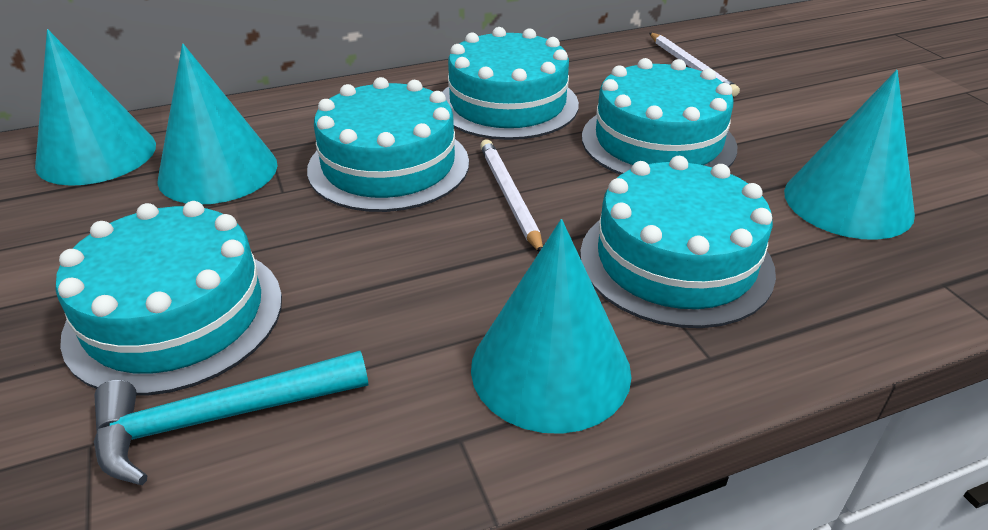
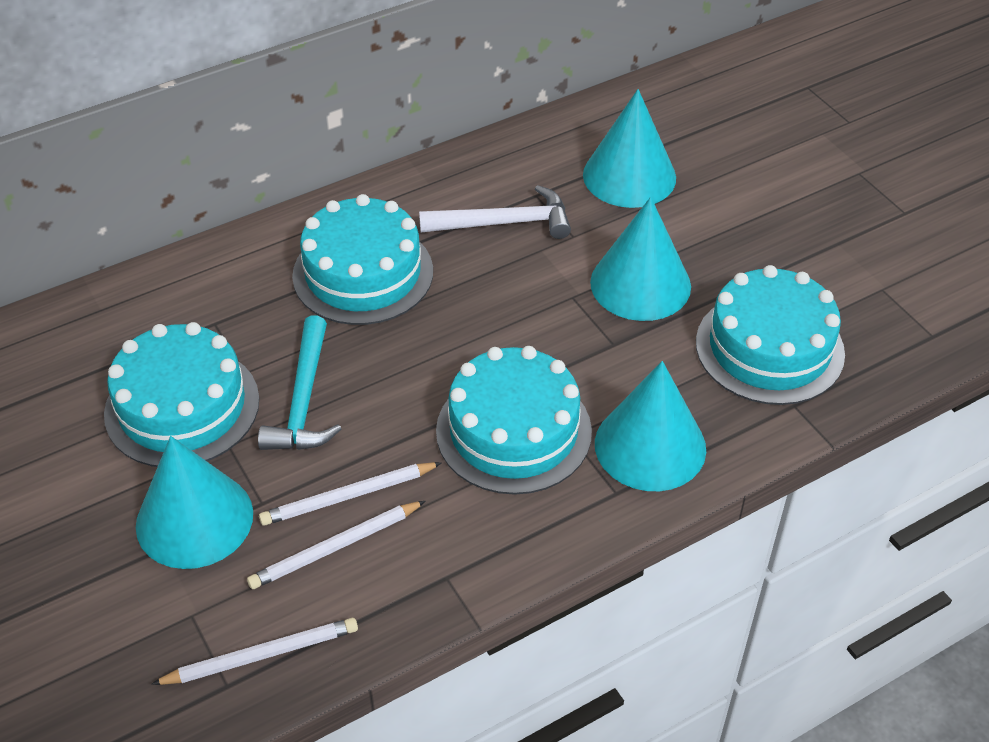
turquoise cake: [55,201,282,396] [307,77,469,212] [443,27,579,140] [580,156,776,328] [582,58,737,175] = 5 -> [104,322,259,467] [292,194,433,325] [436,346,592,495] [696,265,845,405] = 4
white hammer: none = 0 -> [419,185,571,239] = 1
white pencil: [480,139,543,252] [649,33,740,97] = 2 -> [151,618,358,685] [247,501,425,589] [259,462,442,526] = 3

